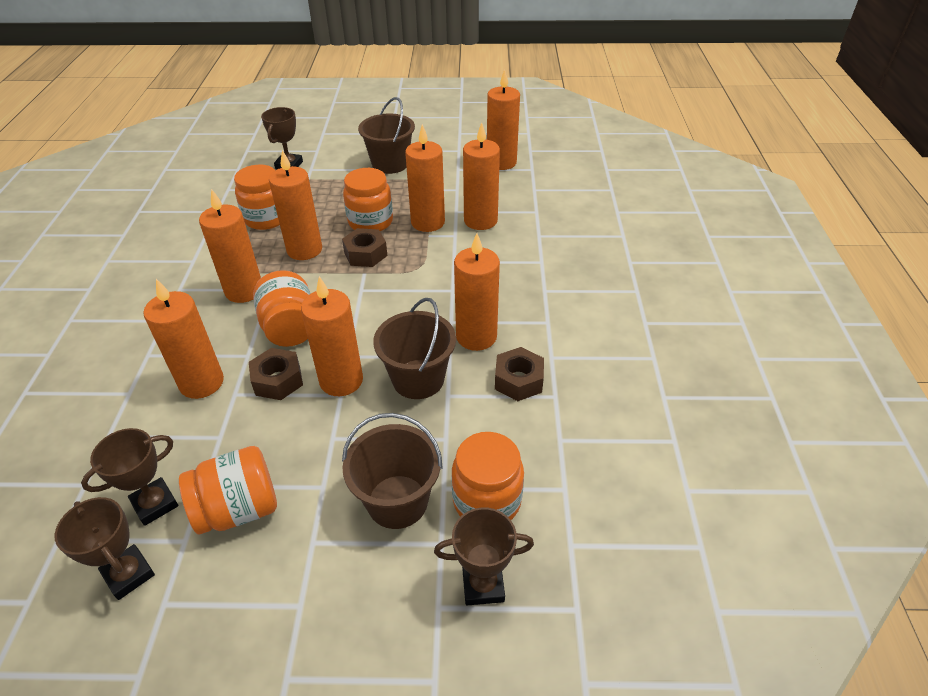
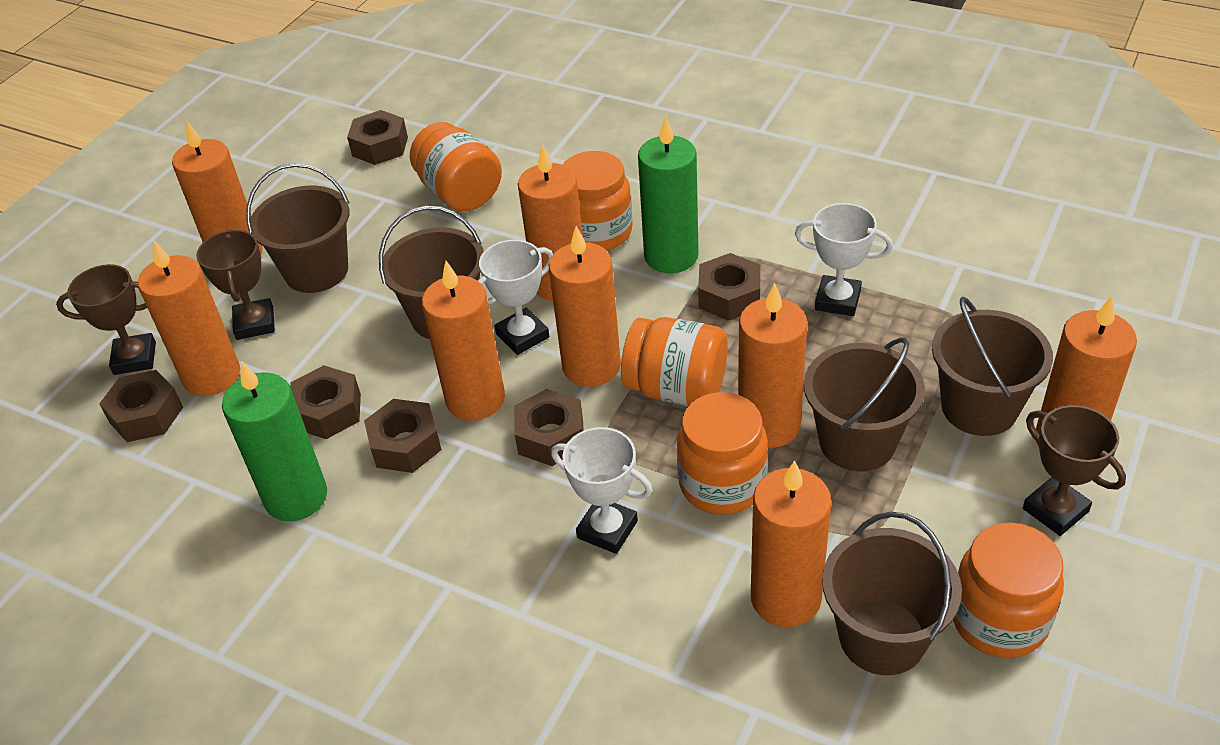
brown bucket: [342,413,443,529] [358,97,415,174] [373,298,456,399] = 3 -> [246,163,350,293] [379,206,484,339] [804,337,925,471] [822,512,962,675] [932,297,1053,436] = 5
brown nut: [249,348,303,400] [342,228,388,267] [495,347,544,401] = 3 -> [99,370,183,442] [290,365,361,439] [347,110,408,165] [364,399,441,473] [514,389,584,466] [698,253,760,321] = 6
brown trophy: [55,497,155,600] [81,428,178,526] [261,107,303,169] [434,507,534,605] = 4 -> [56,264,156,375] [196,230,275,340] [1023,405,1126,536] = 3
green candle: none = 0 -> [222,361,327,522] [638,116,699,273] = 2
white trophy: none = 0 -> [478,240,553,355] [551,427,653,554] [795,203,893,316] = 3

